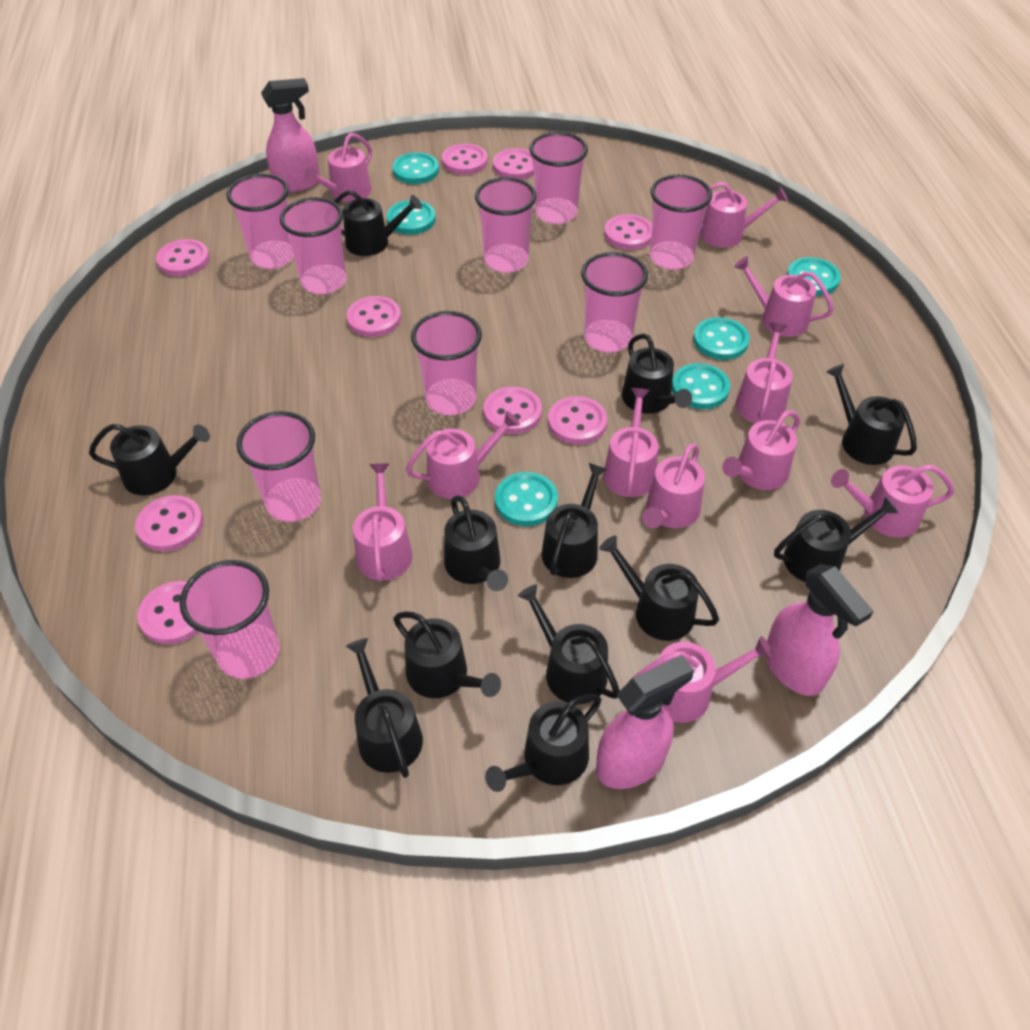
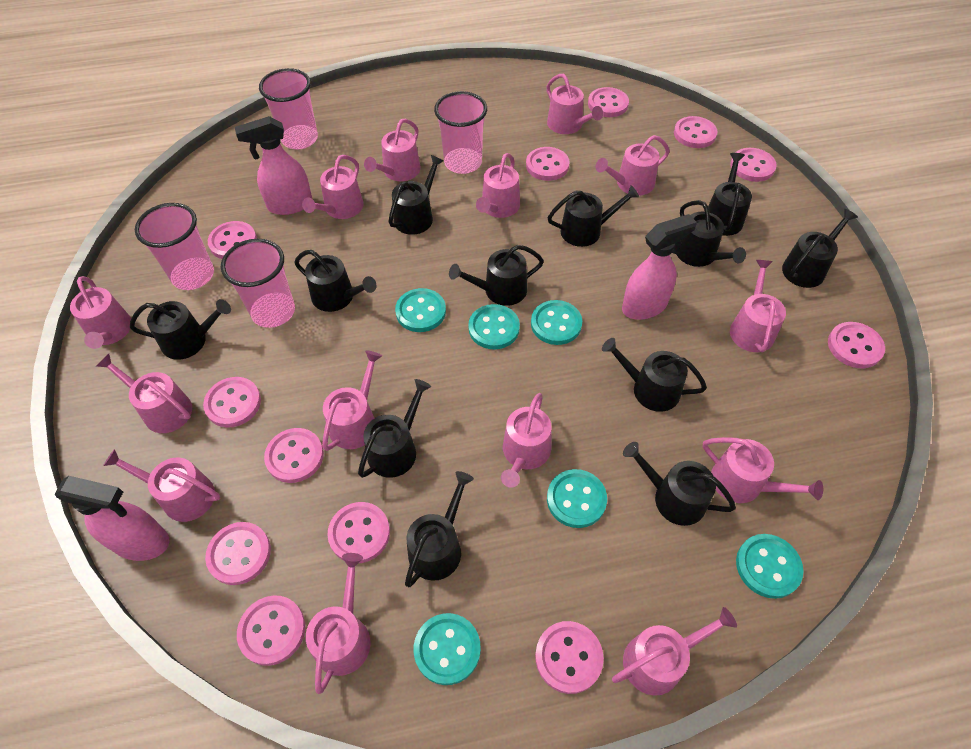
pink button: [135,495,203,552] [137,581,198,644] [156,239,209,276] [346,296,401,337] [442,144,488,175] [483,387,542,434] [493,148,534,179] [548,396,607,445] [604,214,652,250] = 9 -> [203,377,261,428] [205,522,271,585] [208,221,257,259] [237,595,305,666] [264,428,324,483] [327,502,390,563] [526,147,570,181] [535,621,604,694] [588,87,629,117] [674,116,717,148] [730,148,777,182] [828,322,885,369] = 12
pink cup: [179,560,280,679] [227,174,294,269] [236,411,321,522] [280,197,346,294] [411,311,482,415] [475,177,537,273] [529,132,588,224] [581,252,648,353] [649,174,712,270] = 9 -> [135,203,214,290] [221,239,295,328] [259,68,318,149] [434,91,487,174] = 4
pink watering can: [304,133,372,202] [353,463,413,581] [405,411,520,499] [603,388,658,497] [629,636,773,723] [642,444,705,528] [700,182,788,247] [722,410,800,490] [734,256,834,337] [735,323,793,423] [831,464,954,538] = 11 -> [70,276,131,349] [96,354,192,433] [103,449,220,522] [302,155,363,219] [306,553,371,694] [322,350,382,451] [364,119,421,181] [476,153,520,218] [501,393,552,488] [546,74,603,134] [596,135,670,196] [612,607,737,696] [702,437,823,503] [730,260,786,352] = 14

